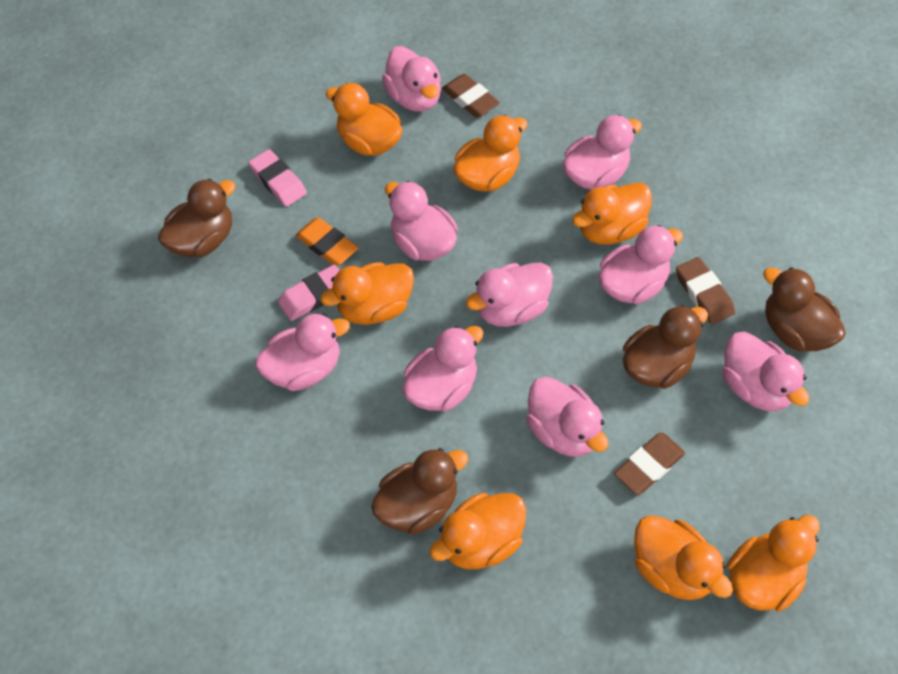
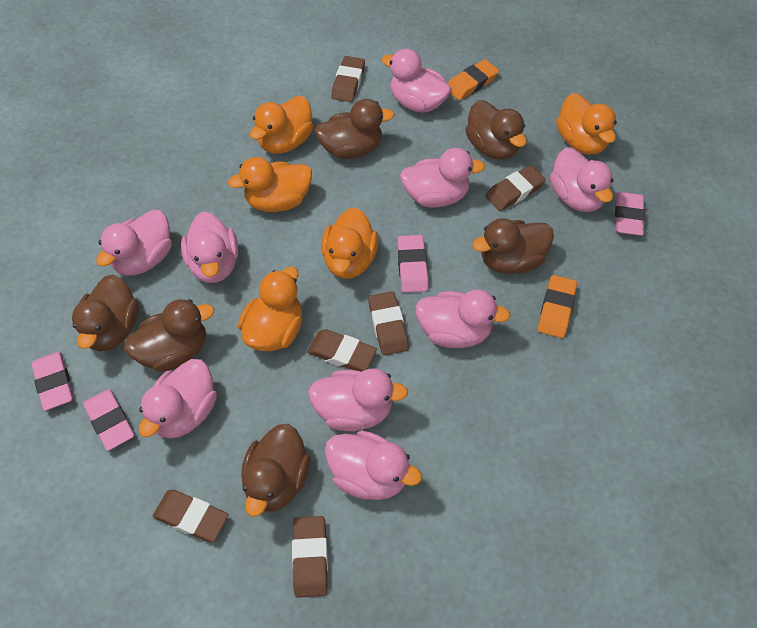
brown duck: [158,179,235,257] [371,448,468,535] [623,305,708,389] [763,267,846,352] = 4 -> [72,274,139,352] [124,299,214,372] [241,424,311,517] [314,99,395,159] [465,100,527,160] [472,218,554,274] = 6
brown eraser: [442,74,500,118] [614,433,685,495] [676,257,735,324] = 3 -> [153,490,229,542] [292,516,328,598] [307,329,377,372] [331,56,365,102] [368,291,409,355] [485,165,546,211] = 6
orange duck: [320,262,414,325] [325,83,403,156] [429,493,526,569] [453,115,528,192] [572,182,652,245] [634,515,733,600] [727,515,820,612] = 7 -> [228,157,312,212] [238,267,302,351] [250,96,313,154] [321,207,378,279] [556,93,617,154] = 5
orange eraser: [295,217,358,266] = 1 -> [448,59,499,100] [538,275,577,338] = 2
pink eraser: [249,149,307,207] [278,264,340,321] = 2 -> [31,351,73,411] [83,389,134,451] [397,235,429,293] [615,192,645,236] = 4

